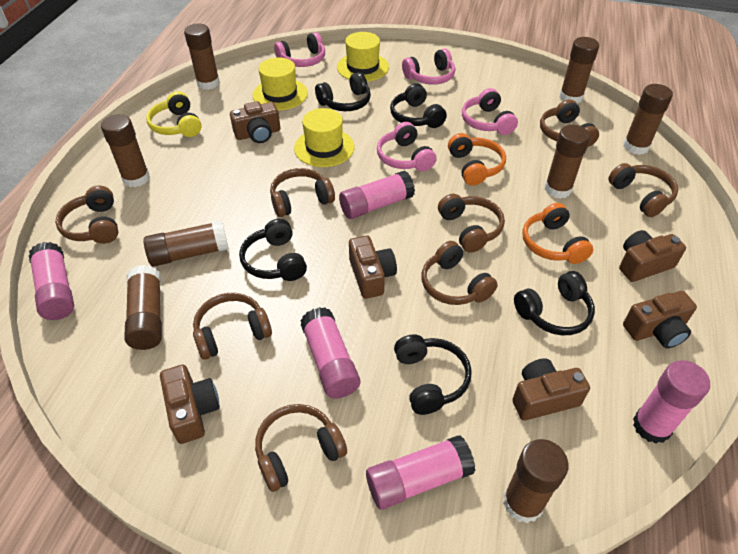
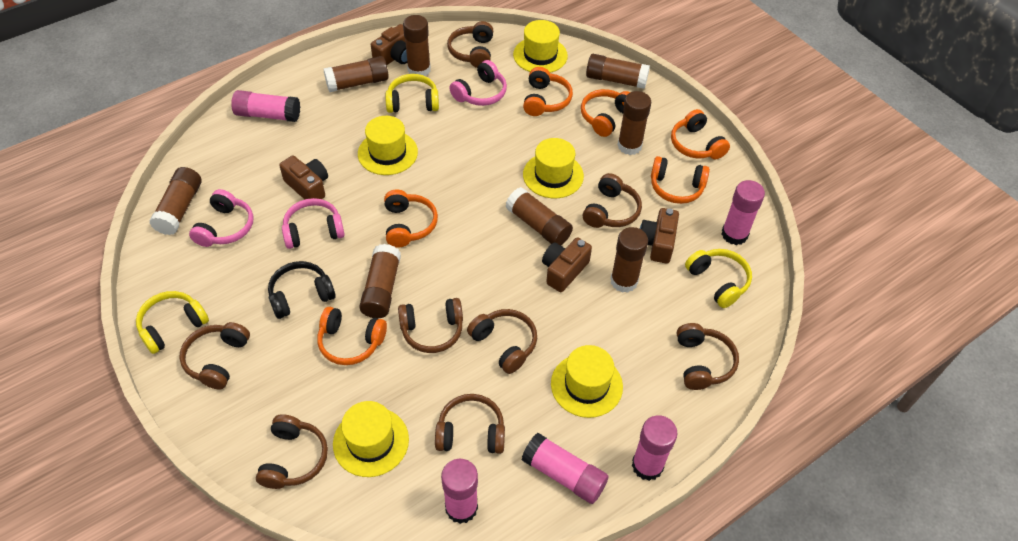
black headphones: [239,219,307,281] [315,72,371,111] [390,83,447,128] [394,334,472,415] [514,271,595,335] = 5 -> [268,261,336,319] = 1
brown camera: [160,365,220,444] [230,101,280,143] [349,235,397,299] [512,358,590,421] [619,230,686,282] [623,291,697,348] = 6 -> [279,156,328,200] [371,24,407,65] [542,237,592,292] [640,208,679,264] = 4
orange headphones: [448,133,506,186] [522,203,593,264] = 2 -> [317,307,387,365] [384,189,438,248] [523,67,573,116] [581,89,631,137] [651,156,710,204] [671,109,730,159] = 6
pink headphones: [274,32,325,67] [377,122,437,171] [402,48,455,85] [462,88,518,135] = 4 -> [189,189,253,247] [282,198,345,249] [449,60,507,106] = 3
yellow hat: [253,57,308,111] [294,108,355,167] [337,32,389,82] = 3 -> [333,401,409,477] [358,116,418,175] [513,20,568,73] [523,138,584,198] [551,345,623,418] = 5
yellow headphones: [146,91,202,137] = 1 -> [136,291,209,354] [385,74,439,113] [685,249,752,308] = 3

